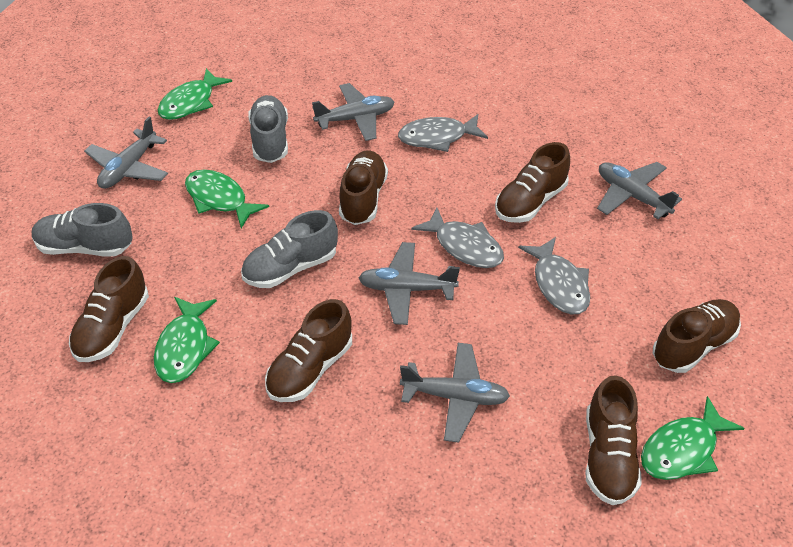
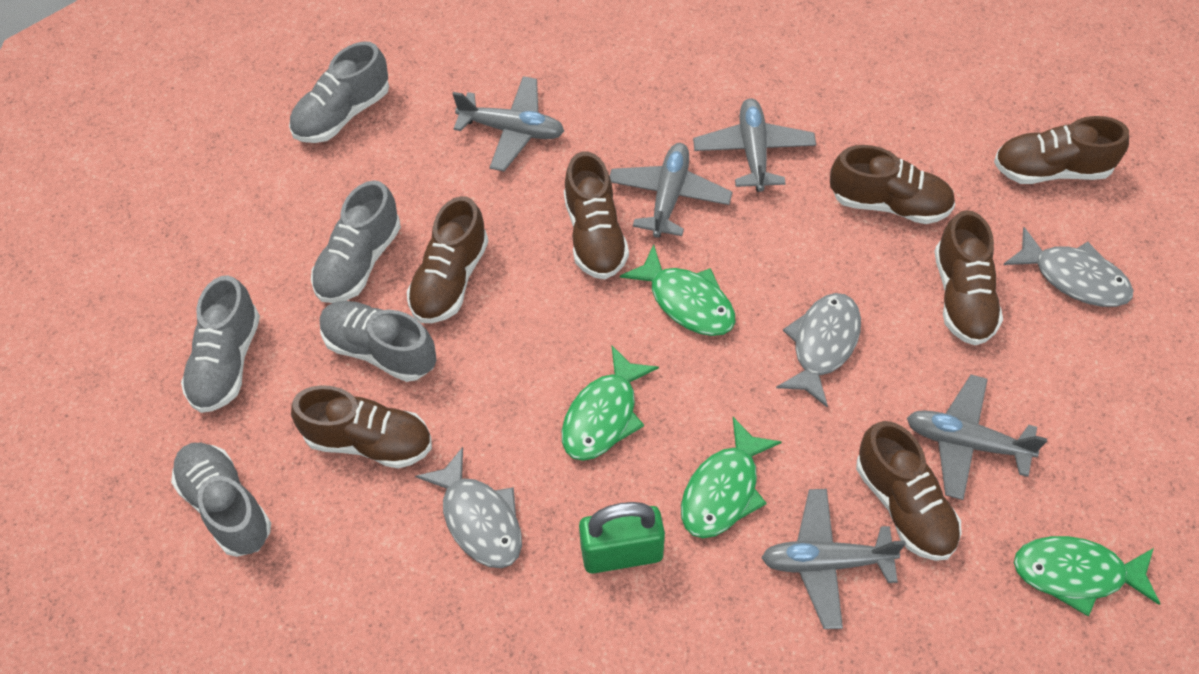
brown shoe: [69,256,149,362] [265,299,352,402] [339,150,388,225] [495,142,570,223] [585,375,642,505] [653,299,741,373] = 6 -> [291,385,432,469] [407,196,488,323] [564,152,629,279] [830,145,955,224] [856,421,962,561] [935,210,1003,345] [994,116,1129,184] = 7
green padlock: none = 0 -> [579,502,665,574] = 1
grey shoe: [32,203,132,257] [241,210,338,288] [248,95,288,163] = 3 -> [171,443,271,557] [181,275,260,413] [289,42,389,143] [311,180,401,303] [320,301,437,382] = 5

